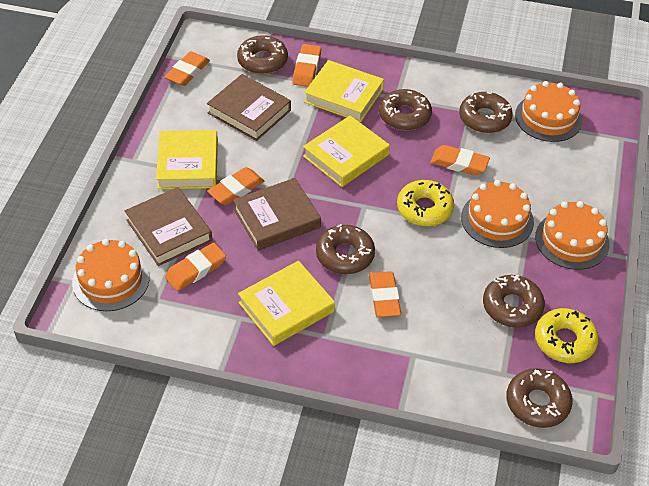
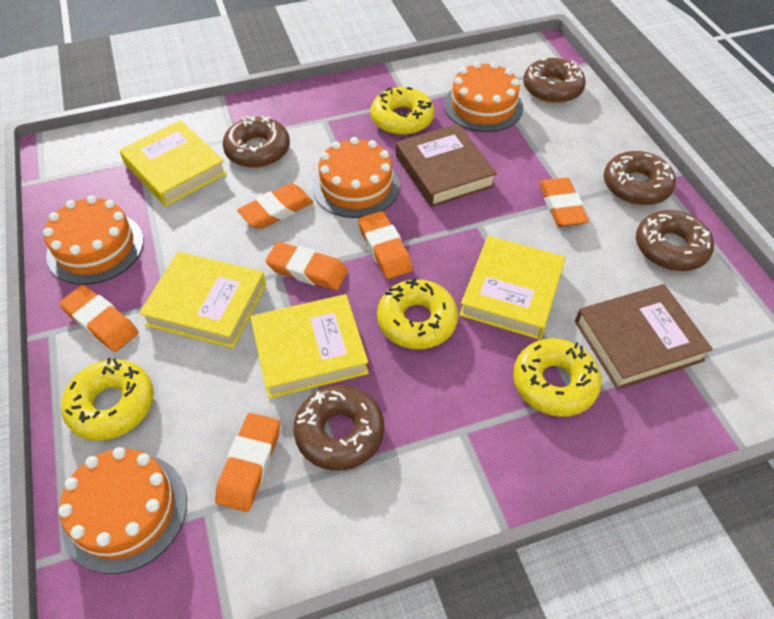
brown book: [125,187,212,266] [207,74,291,141] [233,178,321,251] = 3 -> [396,124,497,207] [575,284,713,390] = 2
brown donut: [237,35,288,74] [316,224,375,274] [379,89,432,131] [459,92,513,133] [483,275,545,328] [506,368,573,428] = 6 -> [223,116,290,168] [293,385,384,471] [523,58,586,103] [604,151,676,205] [636,210,714,271] = 5
yellow donut: [397,180,454,226] [535,308,599,363] = 2 -> [61,358,154,441] [371,87,434,135] [377,278,458,349] [513,338,601,417] = 4

